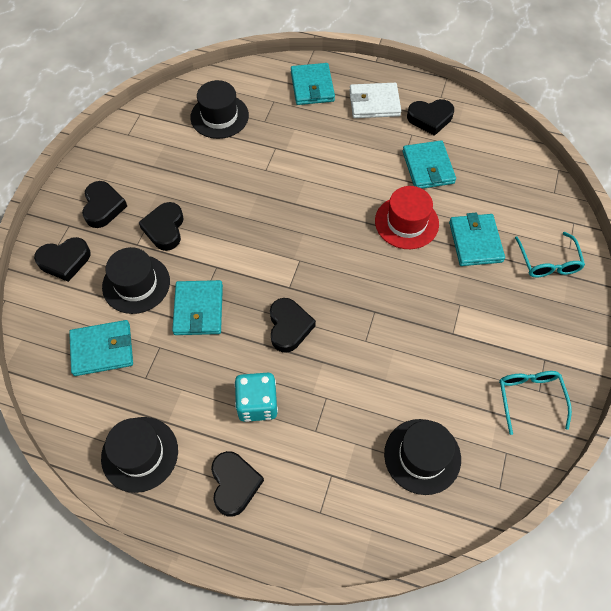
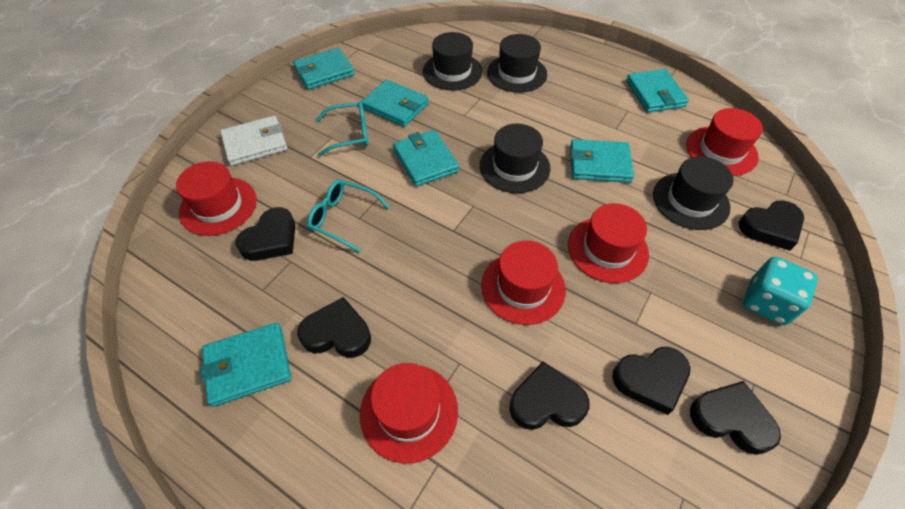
red hat: [375,186,439,249] = 1 -> [176,161,257,236] [360,363,458,464] [481,240,566,325] [568,203,649,283] [686,108,763,176] = 5
turquoise wallet: [69,320,133,376] [172,280,223,335] [291,63,335,105] [403,140,456,189] [449,213,505,266] = 5 -> [200,323,291,407] [293,48,355,90] [361,79,429,127] [393,130,459,187] [570,139,634,183] [626,69,689,113] = 6

